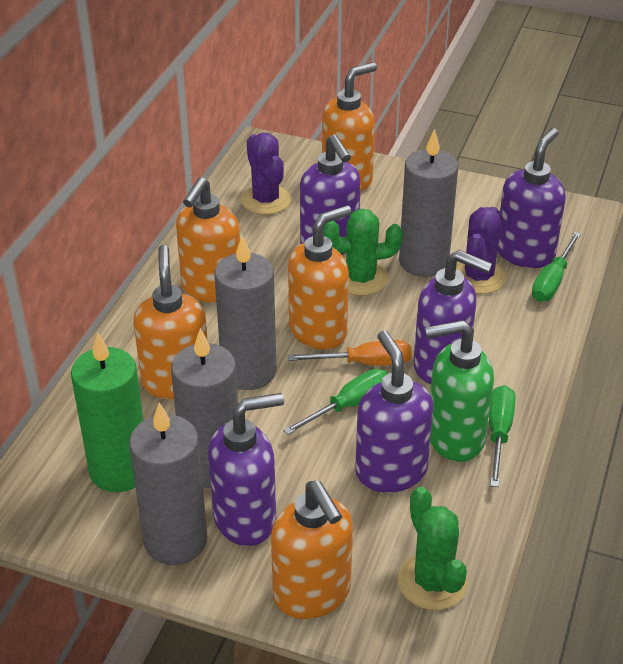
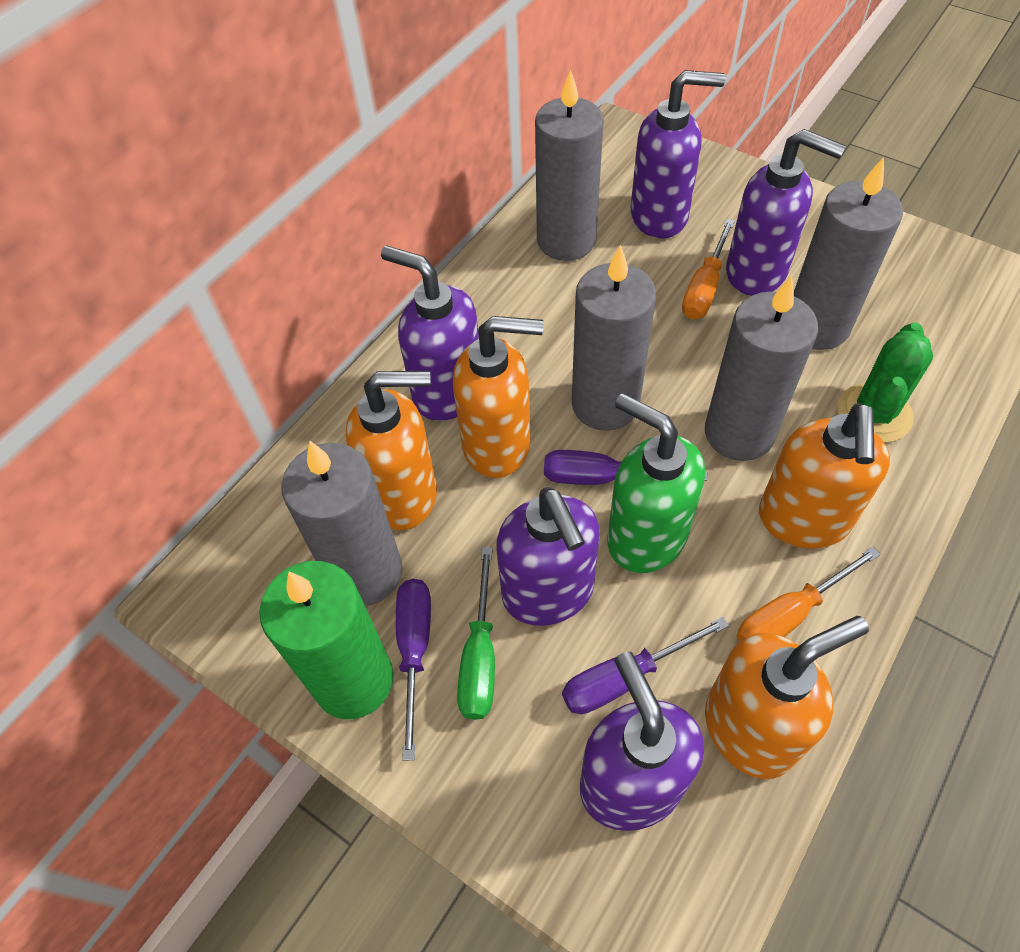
green cactus: [324,209,403,296] [398,487,468,610] = 2 -> [837,323,933,443] = 1
green screwdriver: [283,369,388,435] [489,385,515,487] [532,232,581,302] = 3 -> [457,547,495,720] = 1
grey candle: [129,402,207,565] [171,328,238,488] [215,235,277,390] [399,129,458,277] = 4 -> [281,441,402,606] [535,69,604,261] [572,245,656,431] [705,276,818,461] [794,157,903,350] = 5
orange screwdriver: [288,340,412,366] = 1 -> [682,219,735,319] [736,547,880,642] = 2
orange soap dispenser: [133,245,208,399] [176,177,240,303] [271,481,353,619] [288,205,352,350] [322,62,377,191] = 5 -> [346,371,437,530] [453,316,544,478] [705,616,869,779] [759,403,890,549] = 4
purple cactus: [241,133,291,215] [456,207,506,294] = 2 -> none = 0
purple screwdriver: none = 0 -> [396,579,431,761] [544,450,707,485] [562,617,729,714] = 3

